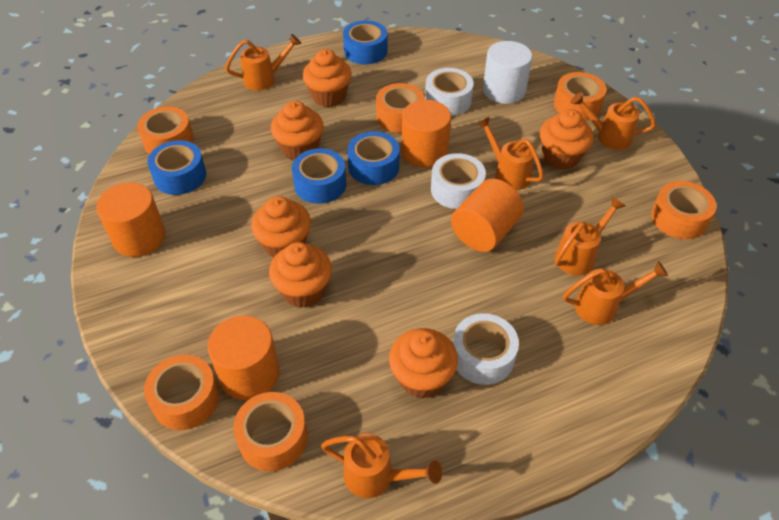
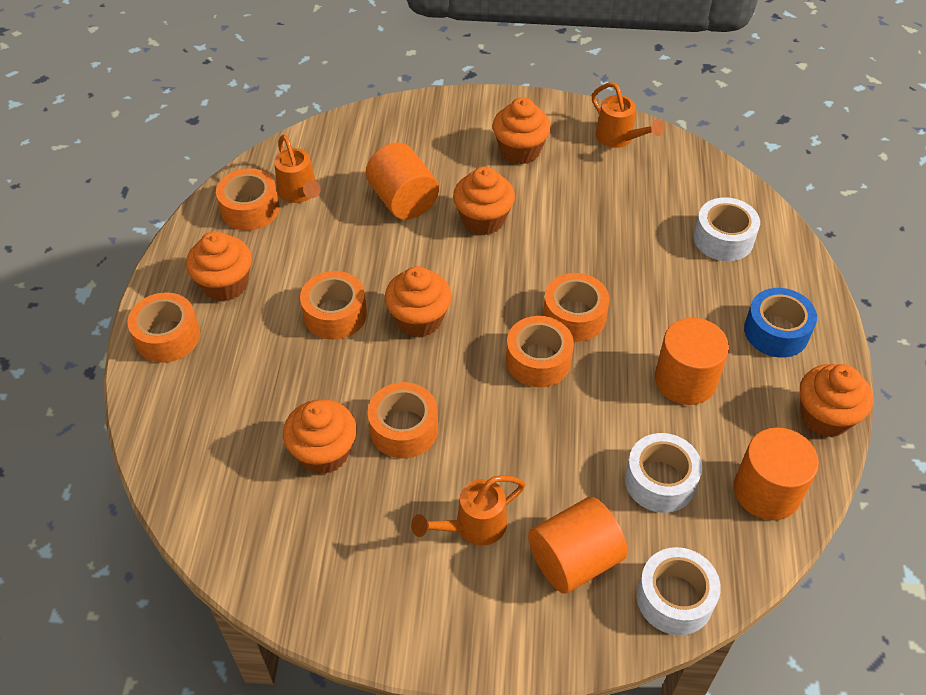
blue tape: [147,140,206,195] [292,148,346,204] [343,20,387,64] [347,131,400,185] = 4 -> [744,288,817,358] = 1
orange watering can: [225,34,301,91] [321,434,442,498] [477,116,544,190] [555,197,625,275] [563,261,668,325] [571,92,656,150] = 6 -> [274,135,321,203] [411,475,525,545] [592,82,664,148] = 3
white cylinder: [483,41,532,104] = 1 -> none = 0

